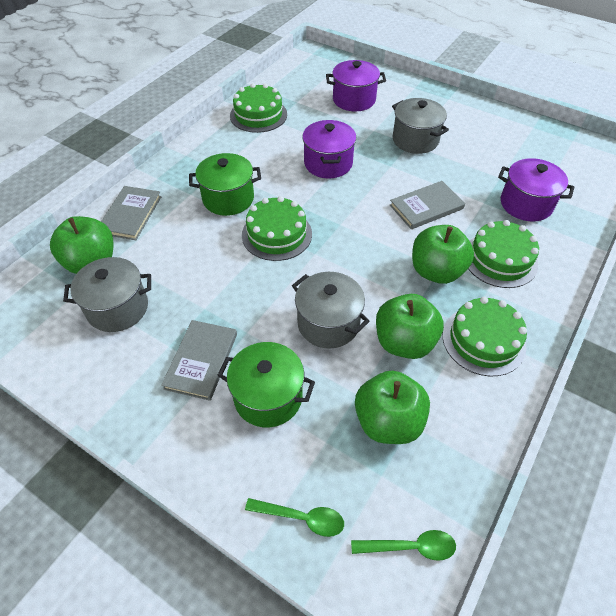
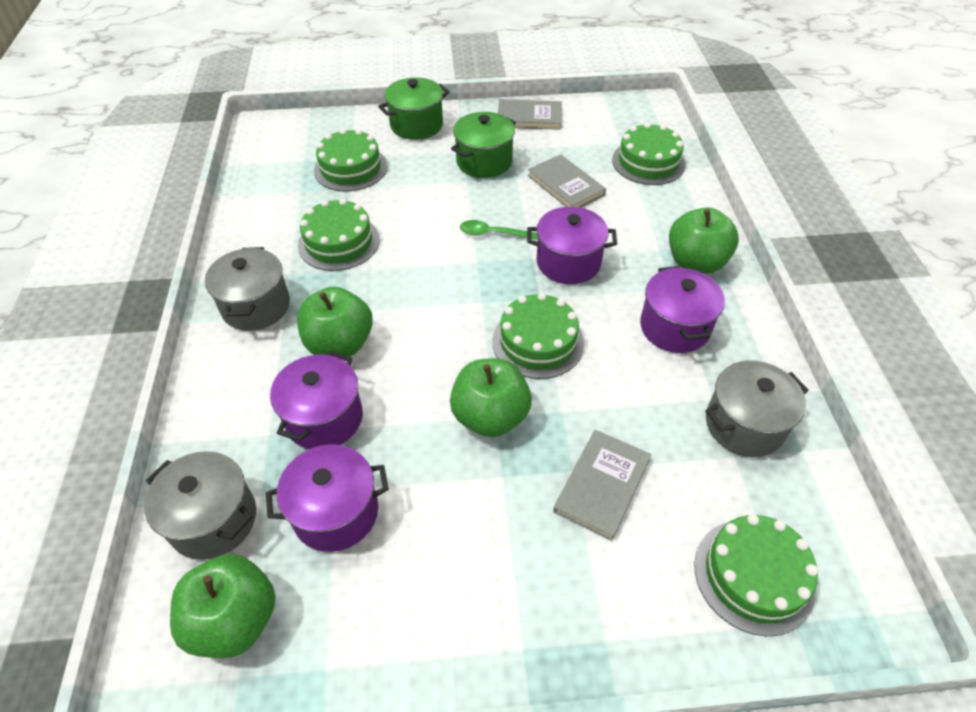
green cake: [230,83,287,133] [242,196,312,261] [443,297,527,376] [468,220,539,288] = 4 -> [298,198,380,271] [314,129,387,191] [492,293,584,379] [612,122,686,185] [694,514,818,636] = 5
green spoon: [245,498,344,537] [351,530,456,561] = 2 -> [460,220,538,240] = 1
purple pot: [302,120,356,178] [326,60,386,111] [498,158,574,222] = 3 -> [266,444,389,552] [270,351,363,449] [527,207,617,284] [640,266,725,353] = 4

